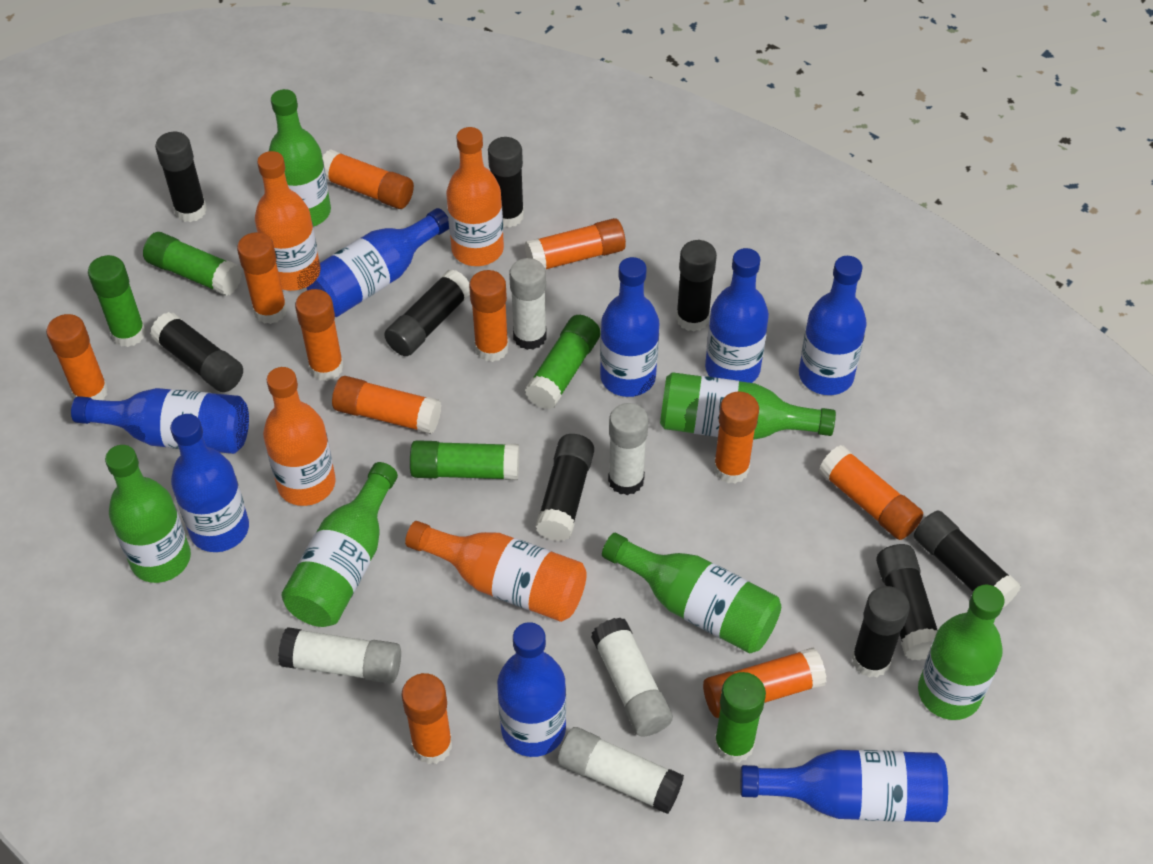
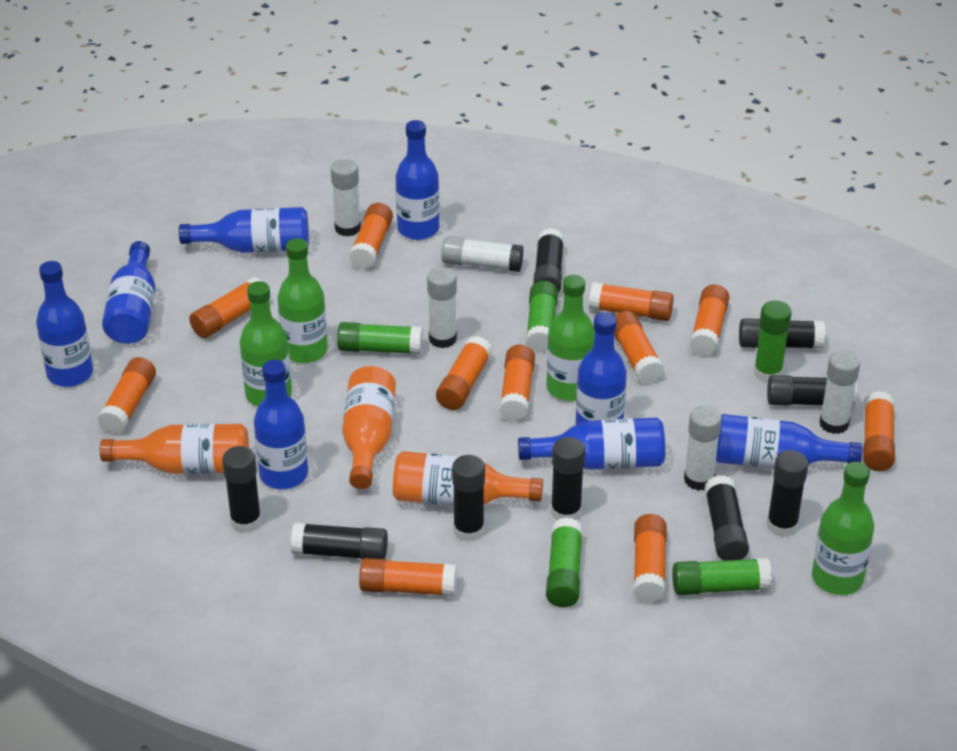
green bottle: [105,445,191,583] [269,89,331,227] [281,462,398,627] [602,533,781,654] [660,372,836,440] [918,585,1004,720] = 6 -> [240,281,292,407] [278,238,328,363] [547,275,595,401] [812,462,874,595] = 4
orange bottle: [255,151,320,291] [263,367,336,506] [405,521,587,622] [446,127,504,266] = 4 -> [100,424,249,474] [342,366,396,489] [393,451,543,507] = 3

